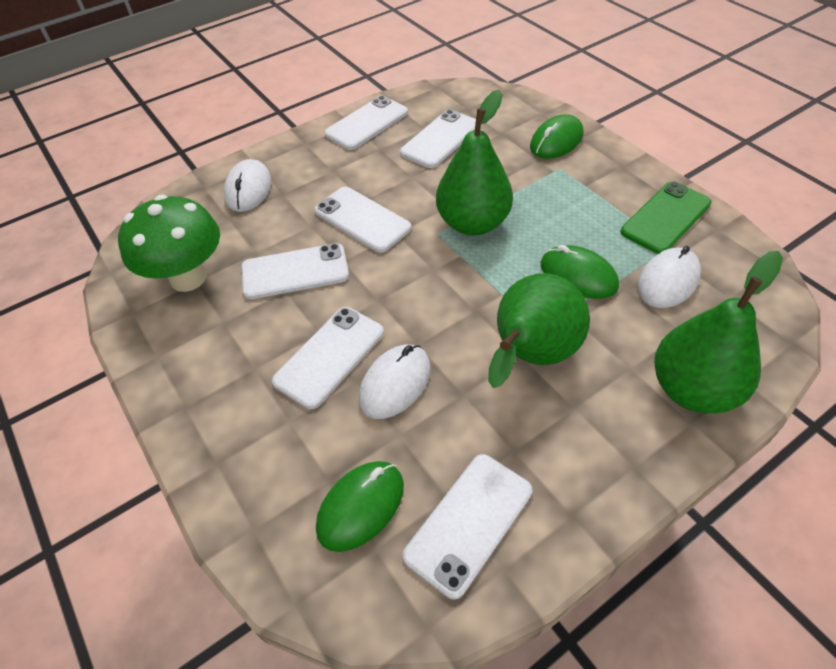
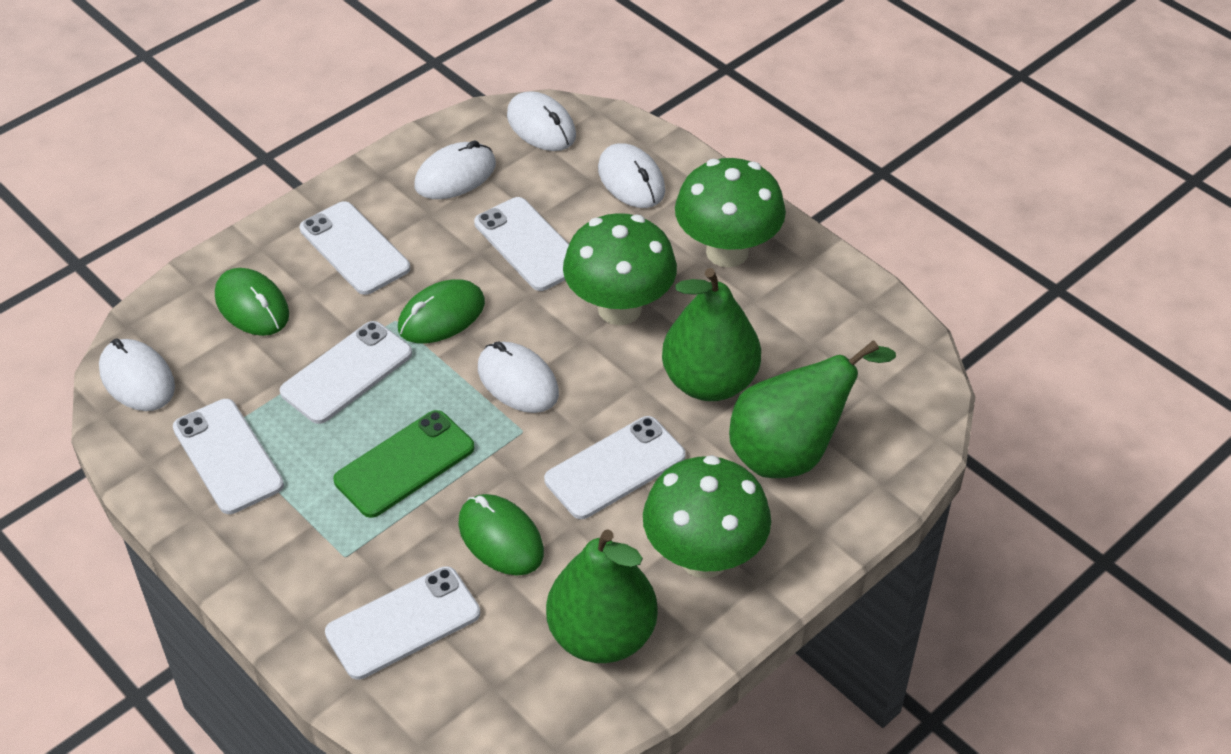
green mushroom: [118,195,220,292] = 1 -> [563,213,677,325] [643,455,771,578] [675,158,786,267] = 3
white mouse: [224,159,271,212] [359,344,431,419] [638,246,701,308] = 3 -> [99,339,175,411] [415,141,496,199] [478,341,559,413] [507,91,576,151] [598,143,665,208] = 5

